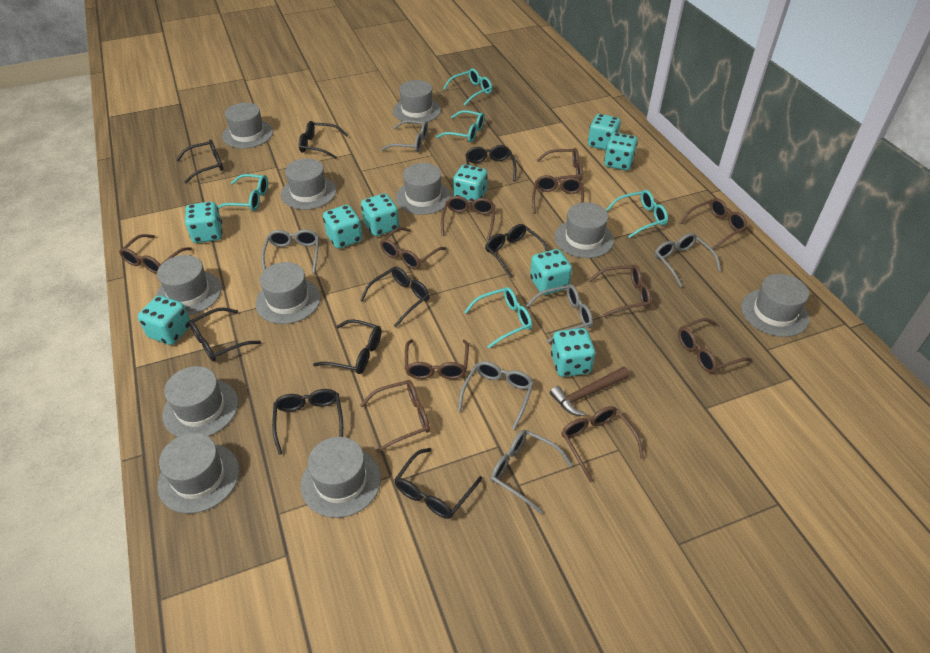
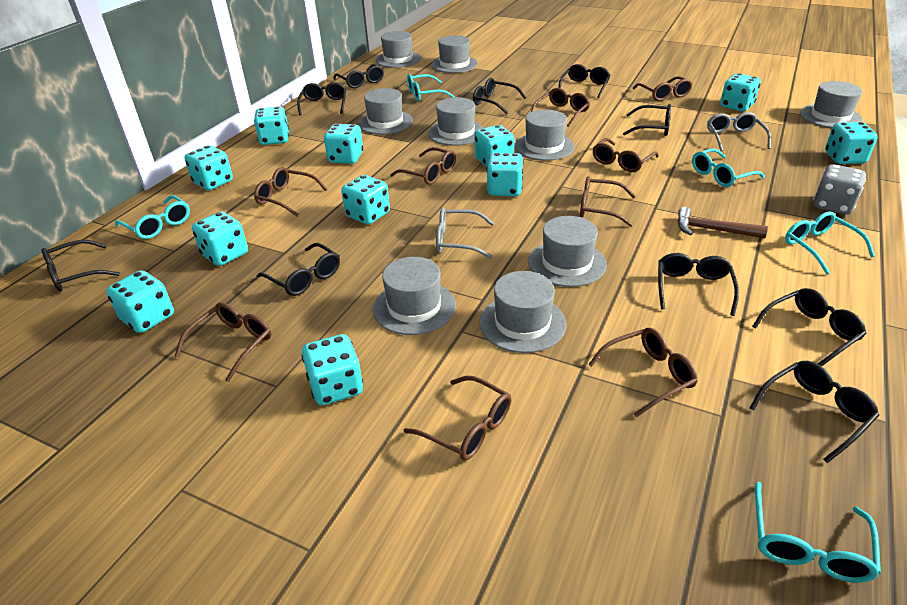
black glasses: [176,140,223,184] [189,307,261,362] [272,389,343,455] [299,121,348,159] [313,319,381,374] [360,267,430,327] [394,448,482,519] [466,145,516,181] [485,224,549,279] = 9 -> [41,240,120,291] [256,243,340,296] [297,82,346,115] [333,64,384,88] [473,78,526,114] [558,64,610,98] [623,104,671,136] [658,253,739,316] [749,361,879,463] [752,288,867,366] = 10
brown glasses: [119,234,192,274] [360,380,430,453] [380,227,446,269] [405,339,469,379] [441,196,495,240] [532,175,584,214] [537,148,583,181] [561,406,644,482] [589,265,651,317] [678,318,752,373] [680,198,748,249] = 11 -> [175,302,272,382] [254,167,327,216] [390,147,456,185] [404,376,511,460] [531,88,590,127] [580,176,635,227] [588,328,698,417] [593,138,659,172] [633,76,693,101] = 9
grey dice: none = 0 -> [813,164,866,215] = 1
grey glasses: [261,229,319,273] [381,120,428,152] [458,361,534,429] [491,430,572,514] [526,284,593,343] [654,233,721,287] = 6 -> [436,208,494,259] [707,112,771,151] = 2
grey hat: [156,255,222,316] [157,433,239,514] [163,366,238,437] [222,103,273,148] [255,262,321,324] [281,158,336,210] [301,437,381,518] [393,80,441,124] [396,163,451,215] [555,202,614,258] [741,274,809,337] = 11 -> [358,88,413,134] [373,257,456,335] [376,31,421,68] [428,97,483,146] [432,35,478,73] [479,271,566,353] [515,110,575,161] [528,216,607,287] [800,81,863,128] = 9
turquoise dice: [138,295,190,345] [185,202,223,243] [323,205,362,249] [361,193,399,236] [453,164,488,204] [530,249,572,295] [551,328,595,377] [588,114,621,150] [604,133,638,170] = 9 -> [106,270,174,333] [184,145,233,190] [192,211,248,266] [254,106,289,145] [301,334,363,405] [324,124,363,164] [341,175,390,224] [475,125,515,167] [487,153,524,196] [720,73,761,111] [825,122,878,164] = 11

